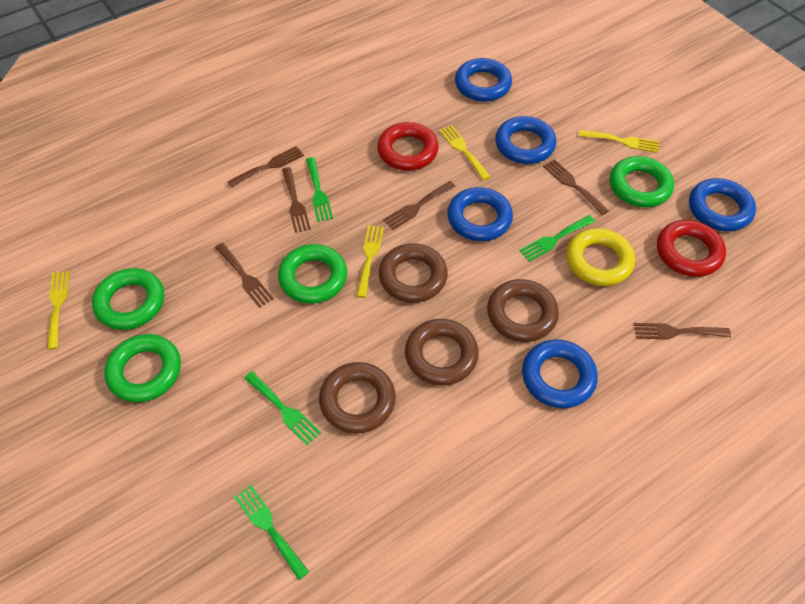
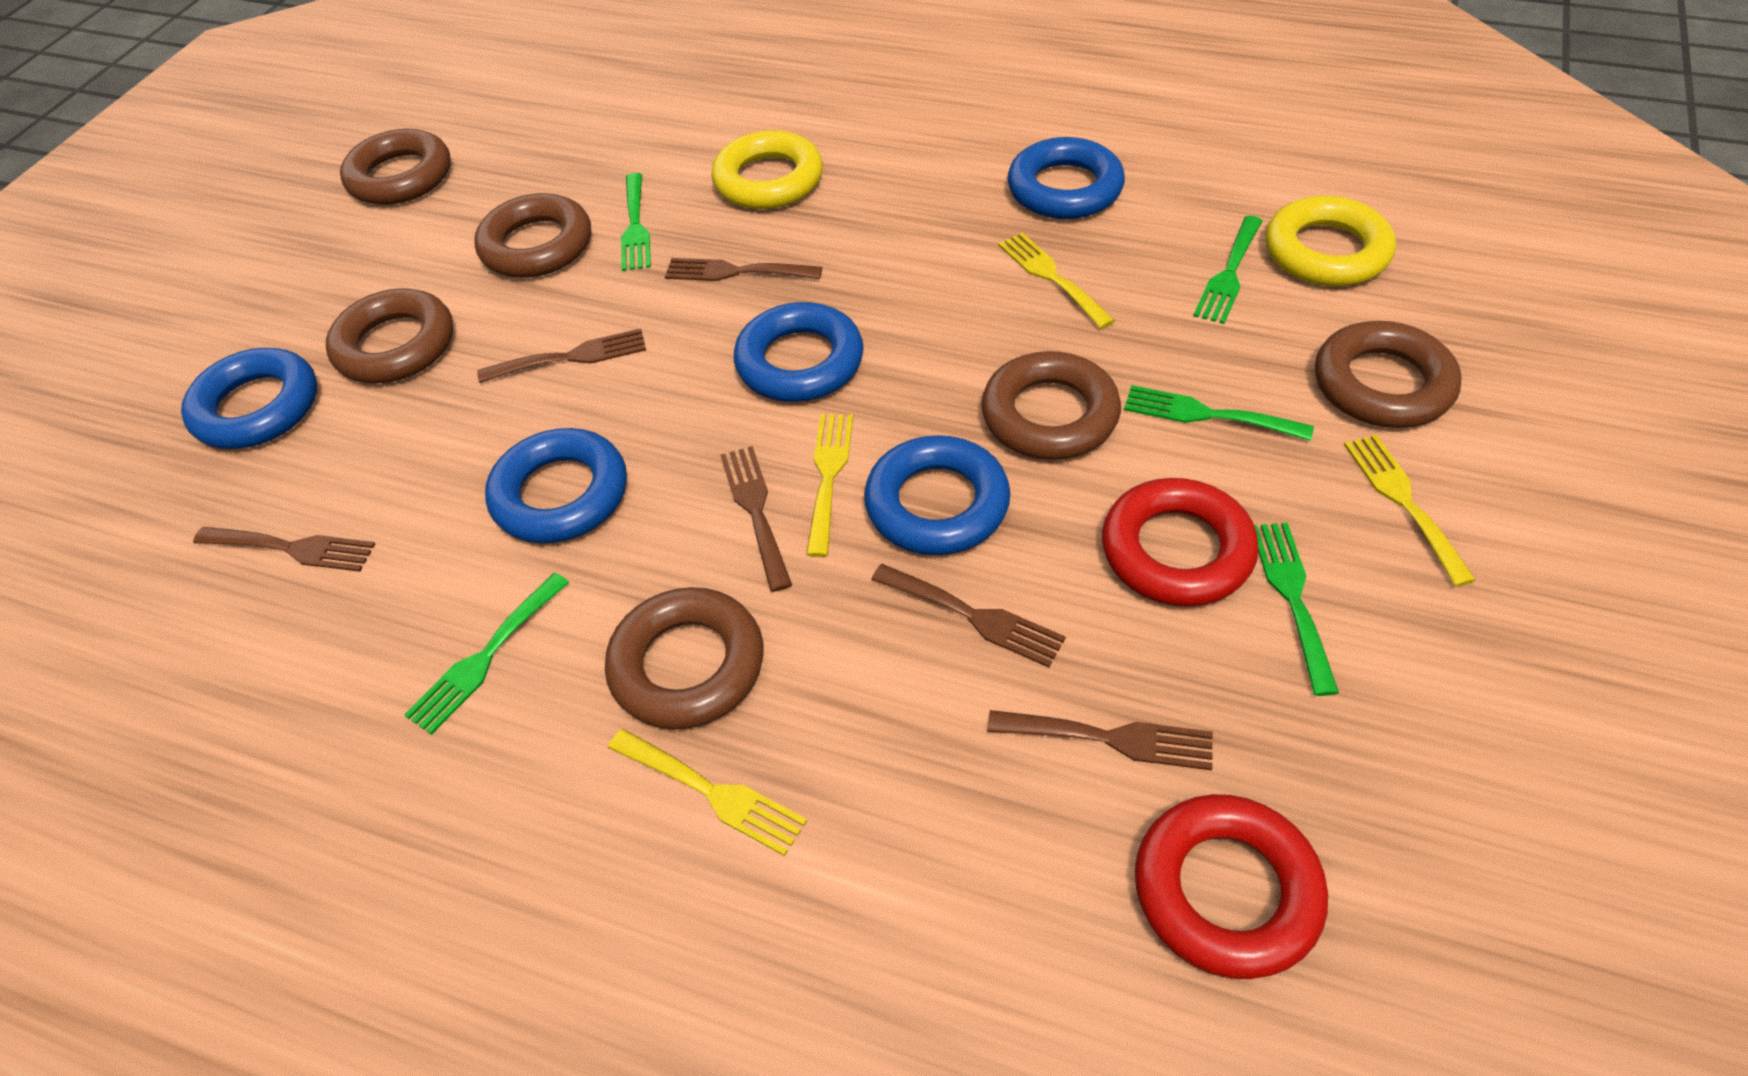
brown ring: [319,362,396,434] [379,243,448,303] [405,319,479,386] [487,279,559,342] = 4 -> [326,288,453,383] [340,129,451,205] [474,193,591,278] [605,587,764,729] [981,351,1121,460] [1315,321,1462,428] = 6
green fork: [235,485,309,580] [244,371,321,445] [306,157,333,222] [519,215,595,262] = 4 -> [404,573,570,735] [621,173,651,271] [1124,385,1314,441] [1193,216,1263,324] [1254,522,1339,696] = 5
green ring: [92,268,164,330] [104,334,181,402] [278,244,347,304] [610,156,674,207] = 4 -> none = 0
yellow ring: [566,228,635,286] = 1 -> [711,130,823,209] [1266,195,1396,286] = 2

